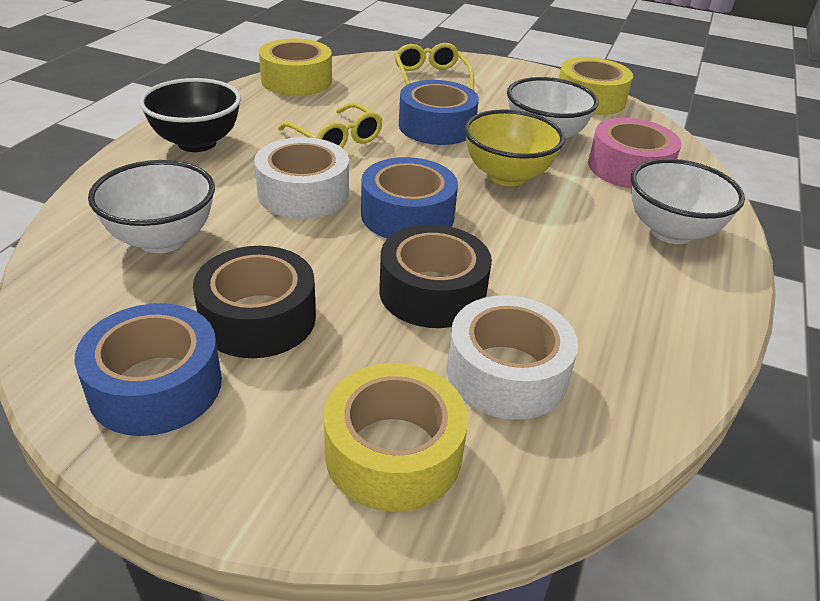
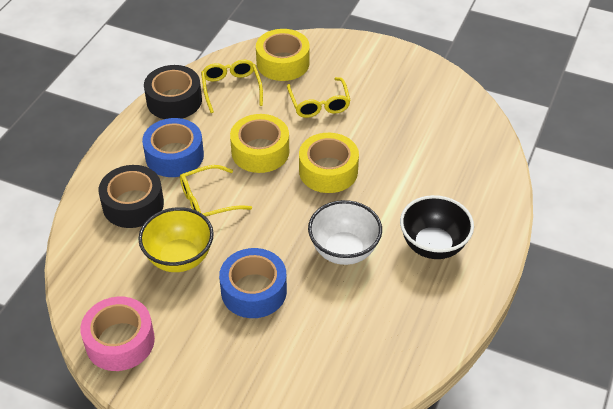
blue tape: [75,303,222,436] [361,157,458,239] [399,80,479,145] = 3 -> [142,118,204,177] [219,248,287,318] = 2
white bowl: [88,160,215,253] [507,77,599,139] [631,159,745,244] = 3 -> [308,200,382,265] = 1
white tape: [254,137,349,219] [447,295,578,420] = 2 -> none = 0
yellow glasses: [278,103,383,148] [395,43,474,90] = 2 -> [180,165,252,216] [201,60,263,113] [287,77,351,118] = 3

